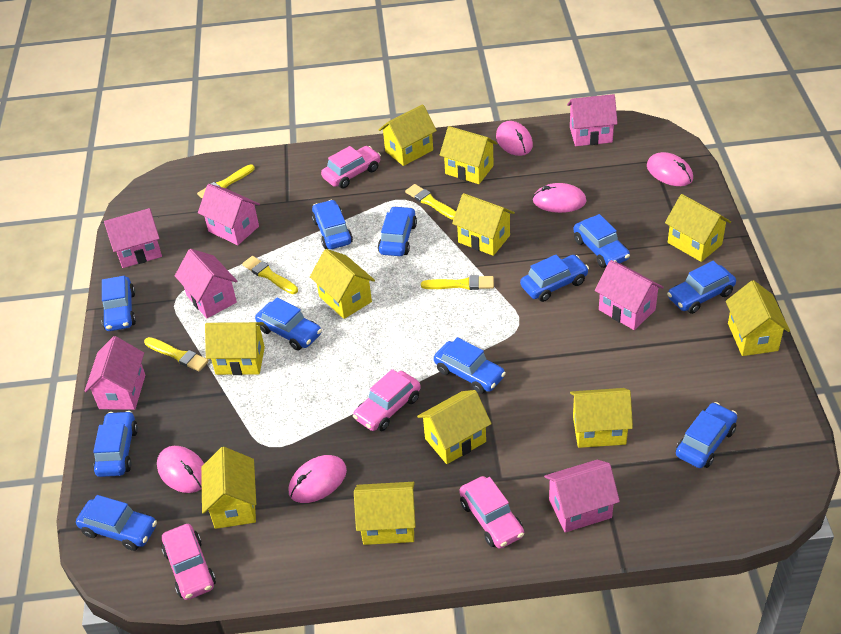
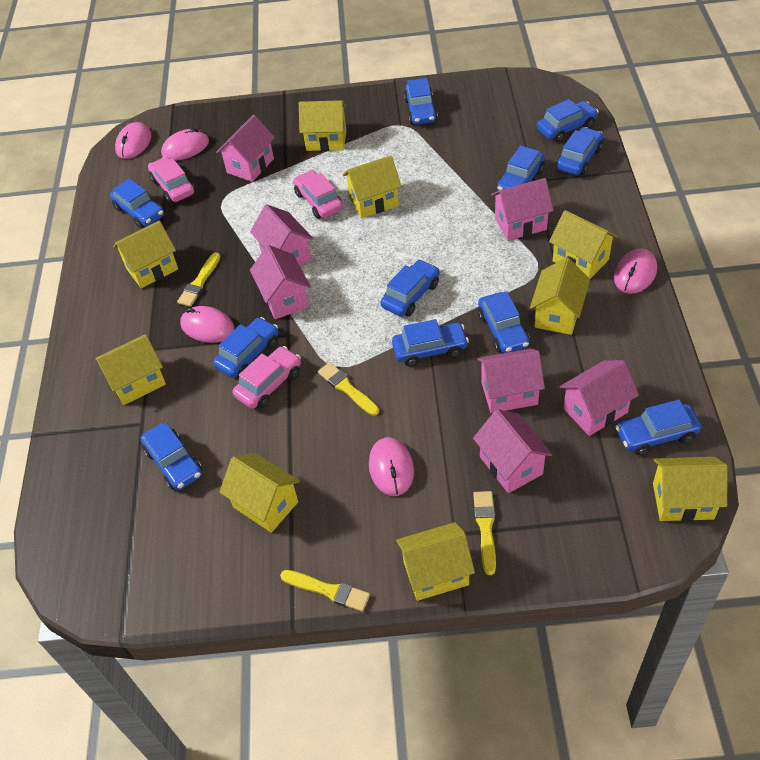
pink car: [161,524,216,600] [321,146,381,189] [353,369,421,431] [459,476,524,549] = 4 -> [148,157,195,203] [233,346,301,409] [293,170,343,219] = 3
yellow brush: [144,337,209,372] [197,164,255,198] [242,256,298,294] [405,184,456,220] [421,275,494,290] = 5 -> [177,252,220,307] [280,570,370,612] [318,362,379,416] [473,491,496,575] = 4
yellow house: [201,447,256,529] [205,322,265,375] [310,249,375,319] [354,482,416,545] [378,104,437,166] [417,390,491,464] [440,126,497,184] [452,193,515,256] [570,388,633,448] [665,194,731,262] [726,280,790,356] = 11 -> [95,334,166,405] [113,221,178,288] [219,453,300,533] [299,100,347,151] [343,156,402,218] [396,522,475,601] [530,257,590,335] [549,210,618,279] [653,457,728,522] = 9

